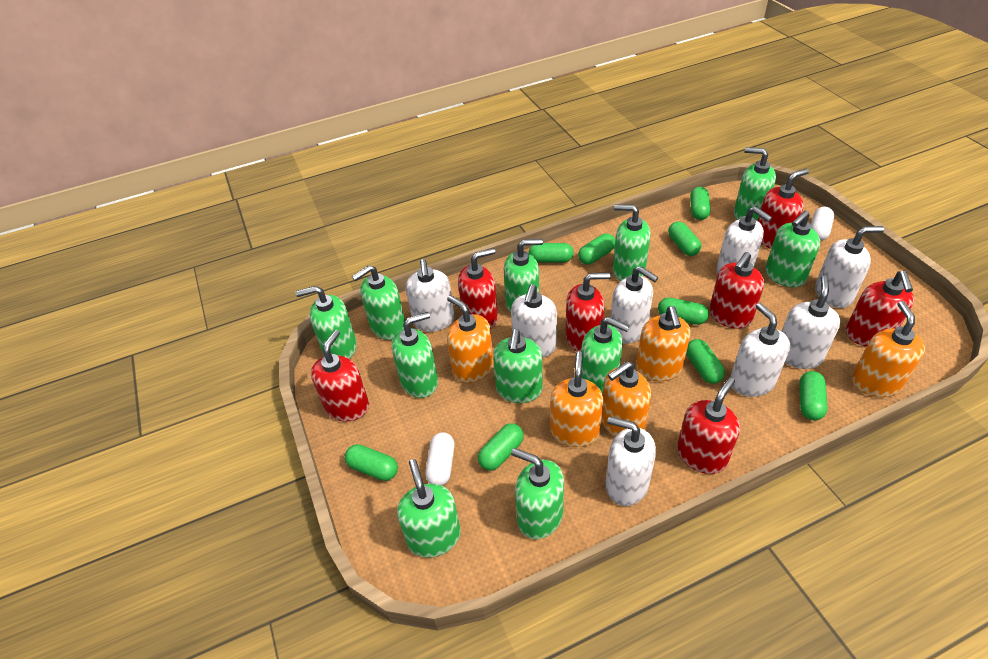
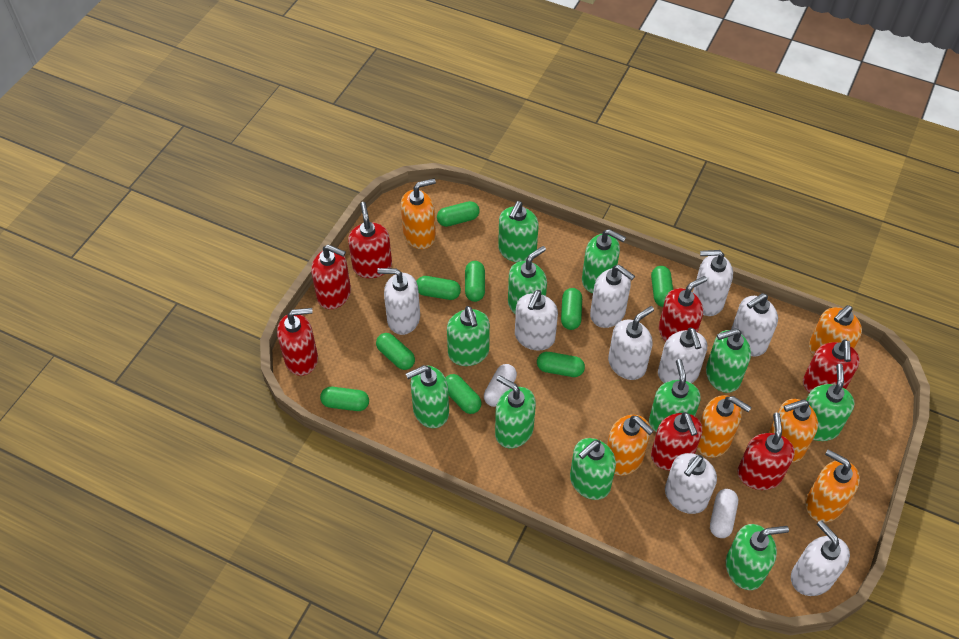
orange soap dispenser: [447,295,493,383] [550,351,603,447] [602,361,651,436] [636,306,691,381] [851,301,925,397] = 5 -> [401,178,436,249] [607,415,654,476] [697,395,751,458] [769,399,818,463] [806,449,860,522] [809,305,862,356] = 6
white soap dispenser: [406,259,454,332] [511,284,557,358] [605,417,656,506] [611,266,658,344] [716,206,772,274] [730,303,790,397] [781,276,840,369] [815,226,884,308] = 8 -> [377,268,420,335] [515,290,558,351] [590,265,635,328] [608,306,654,380] [658,328,707,383] [665,453,717,514] [693,250,733,316] [731,293,778,356] [791,520,850,596] = 9

